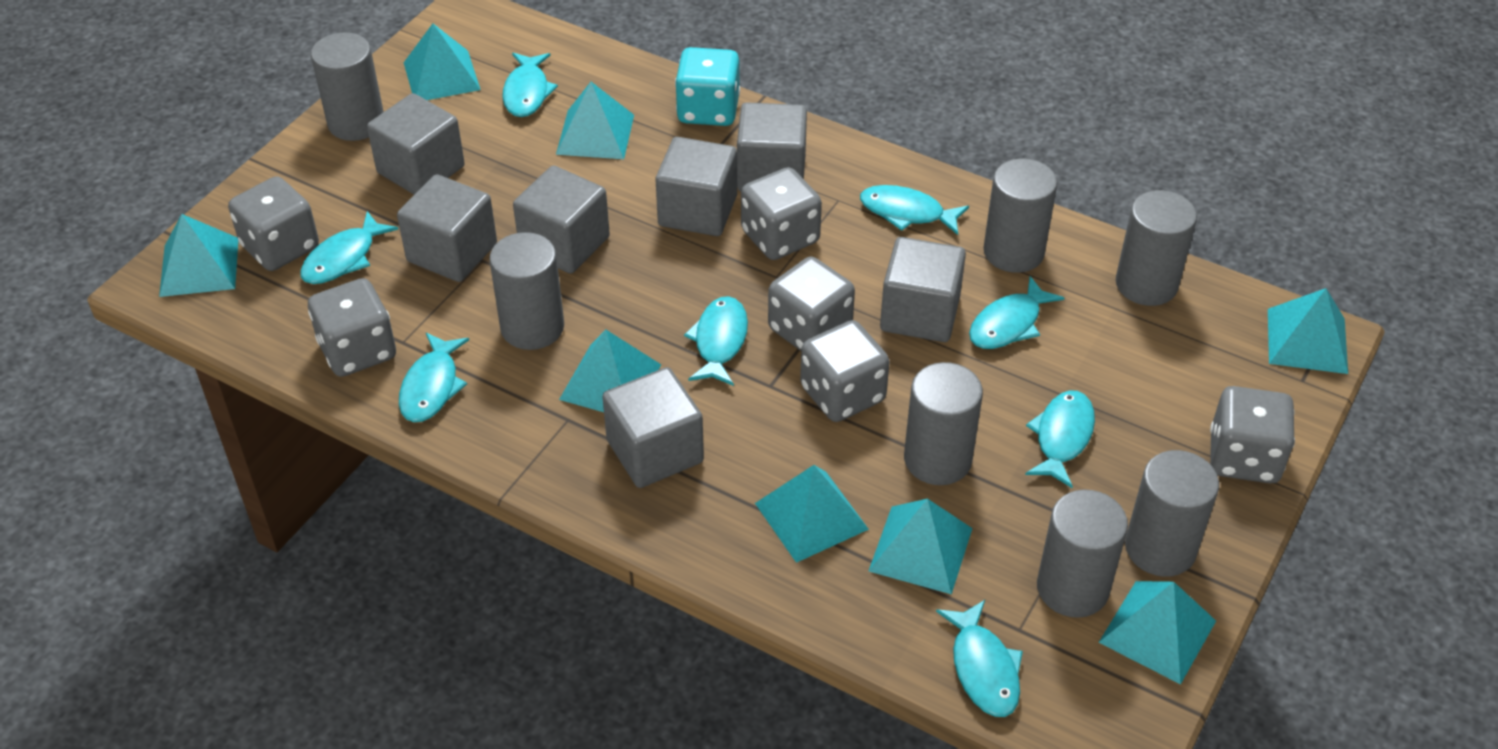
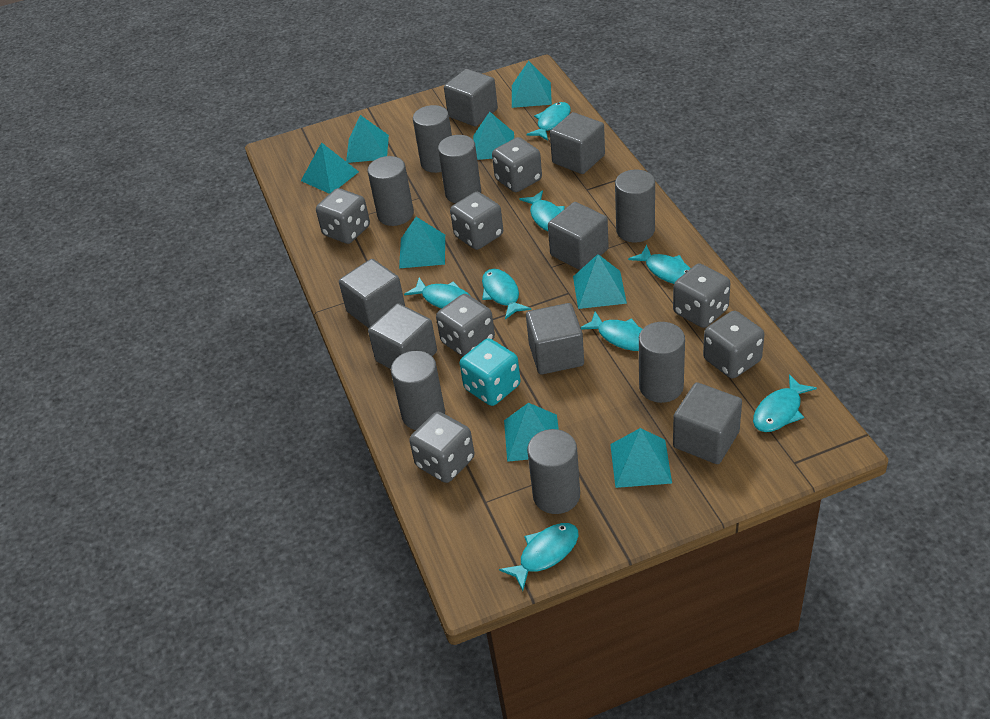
grey dice: [228,176,319,271] [308,278,396,377] [741,167,822,260] [768,257,855,351] [800,320,890,422] [1210,386,1295,483] = 6 -> [316,188,370,244] [409,412,475,483] [436,294,495,357] [450,192,503,250] [492,137,542,192] [673,263,730,328] [703,311,764,378] = 7

